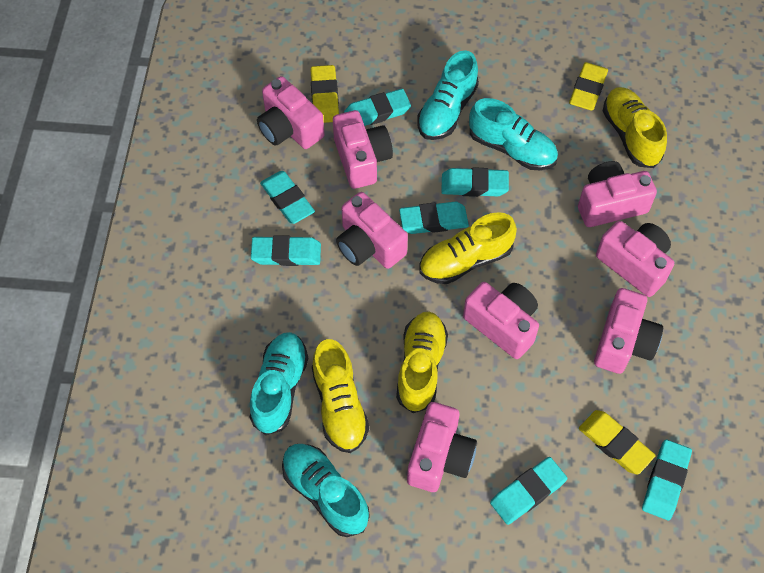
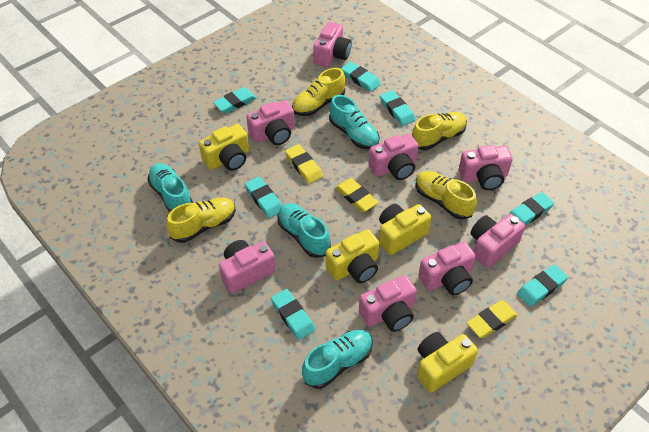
yellow camera: none = 0 -> [199,124,249,171] [326,229,379,283] [379,204,431,255] [417,332,478,392] = 4

